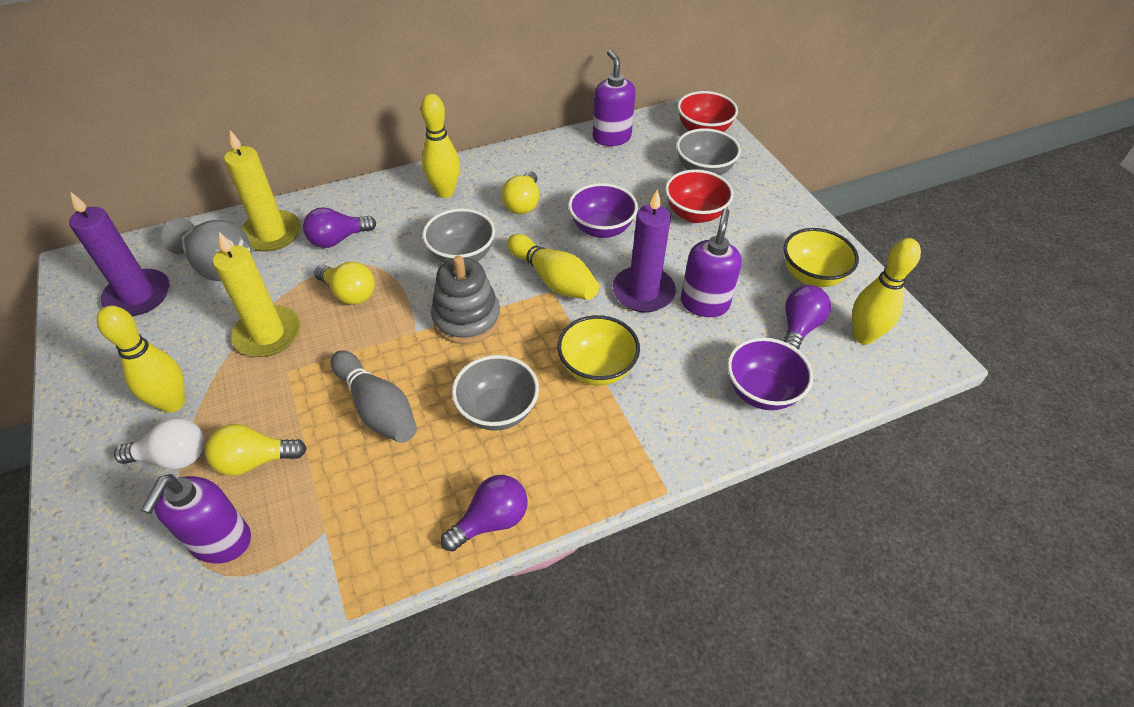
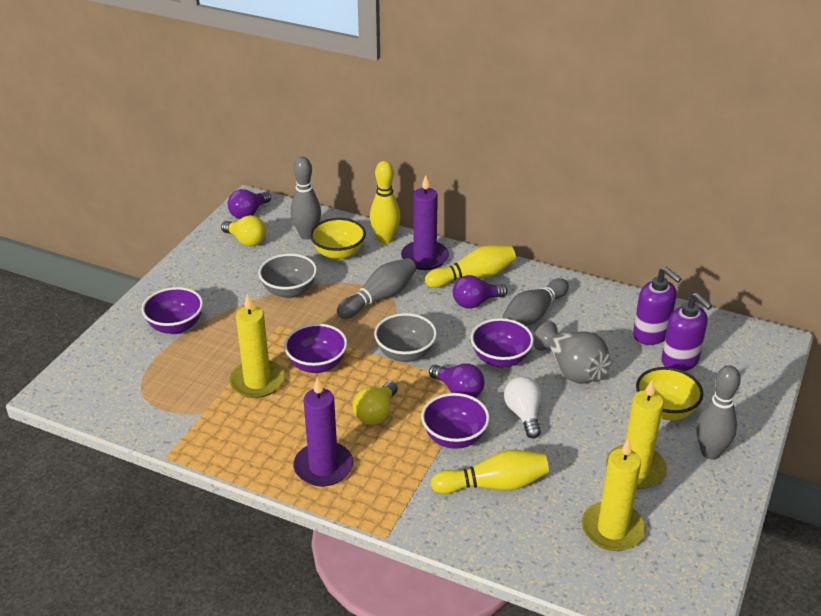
grey bowl: [423,208,495,263] [452,355,539,431] [676,128,741,175] = 3 -> [258,254,317,299] [374,313,437,362] = 2
grey bowling pin: [331,351,417,443] = 1 -> [290,157,321,240] [337,258,416,319] [502,278,569,326] [696,365,741,459] = 4
grey stacking toy: [431,256,501,344] = 1 -> none = 0
purple bowl: [568,183,638,238] [727,337,813,410] = 2 -> [142,287,203,334] [284,323,347,373] [421,393,490,449] [471,318,534,368] = 4
purple soap dispenser: [141,474,251,564] [592,50,636,146] [681,208,742,317] = 3 -> [633,267,682,345] [661,292,712,371] = 2
red bowl: [665,169,734,223] [677,91,738,132] = 2 -> none = 0
yellow bowling pin: [97,306,185,413] [421,94,460,198] [507,234,599,300] [852,238,921,344] = 4 -> [370,161,401,244] [425,245,516,288] [430,450,549,494] = 3
yellow candle: [213,232,301,357] [224,130,301,252] = 2 -> [230,294,285,398] [582,438,646,551] [606,380,667,489] = 3
yellow light bulb: [205,424,307,476] [314,262,375,305] [501,171,539,214] = 3 -> [221,215,266,246] [353,381,398,425] = 2

